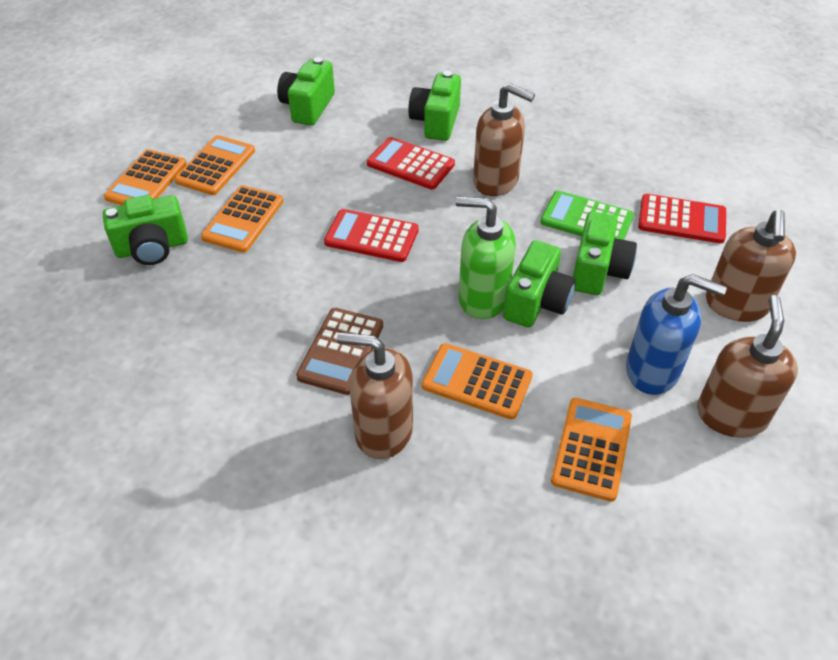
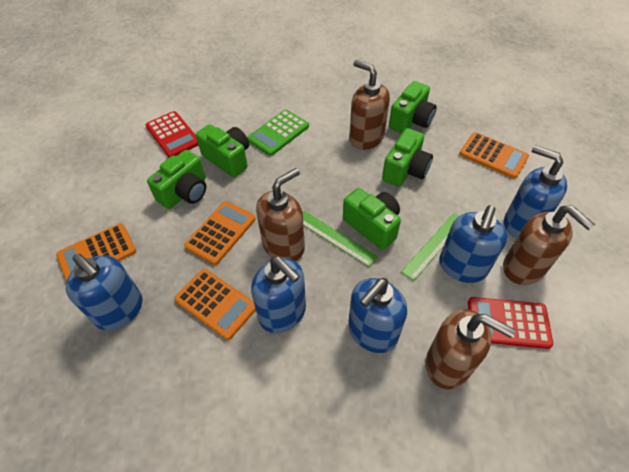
blue soap dispenser: [626,274,727,395] = 1 -> [66,254,142,330] [251,257,306,333] [348,278,407,353] [439,205,507,283] [504,145,567,238] = 5
brown calculator: [296,308,383,395] = 1 -> none = 0
green ruler: none = 0 -> [302,211,378,267] [401,213,458,281] = 2
green soap dispenser: [456,196,516,319] = 1 -> none = 0
orange calculator: [104,149,187,205] [174,135,255,195] [201,185,283,253] [422,343,533,420] [551,398,632,502] = 5 -> [56,223,136,281] [174,269,256,340] [184,201,256,265] [459,132,529,179] = 4
red calculator: [324,209,419,262] [367,137,455,190] [638,194,726,243] = 3 -> [146,111,199,158] [468,297,553,349] = 2

